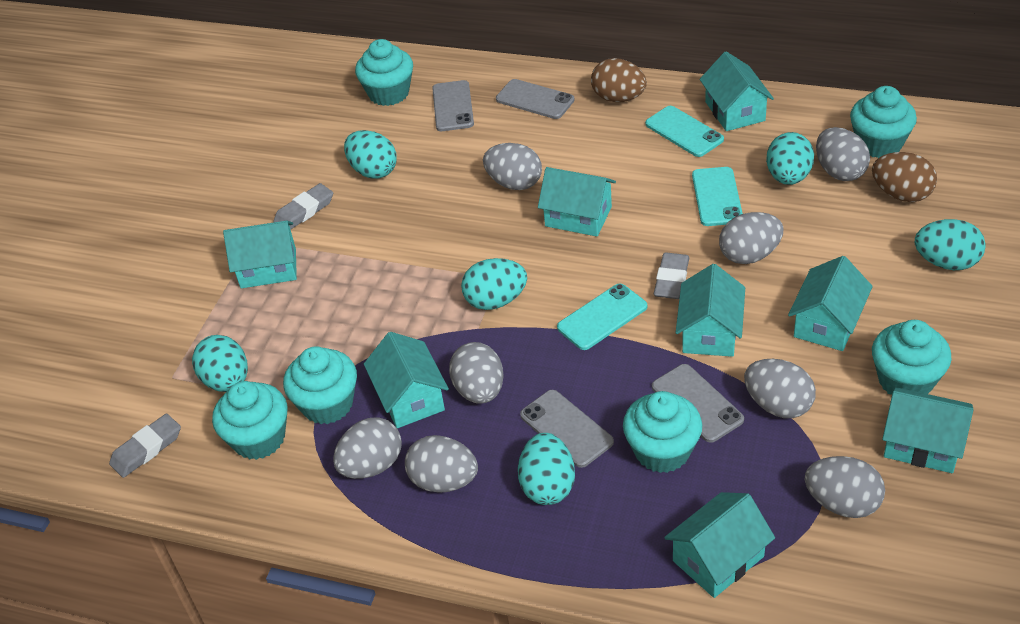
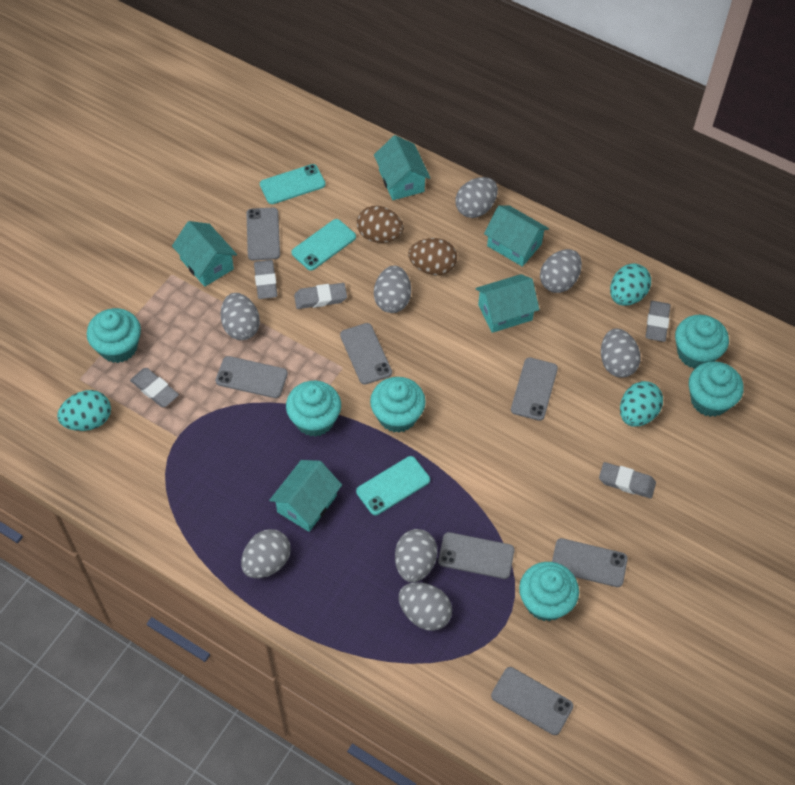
grey eraser: [109,414,181,478] [273,183,333,230] [654,253,689,299] = 3 -> [130,368,179,407] [254,260,277,299] [294,283,347,309] [599,462,656,498] [646,301,671,342] = 5
grey phone: [432,80,474,131] [496,79,575,119] [520,390,614,468] [652,364,744,443] = 4 -> [216,356,288,398] [246,207,280,261] [340,323,392,385] [438,532,515,579] [491,667,573,735] [511,357,558,421] [552,538,628,587] = 7
turquoise egg: [192,335,248,392] [344,130,397,179] [461,258,527,310] [518,433,575,505] [766,132,814,185] [915,219,986,270] = 6 -> [57,390,111,431] [610,263,651,306] [620,381,663,427] = 3
turquoise house: [223,221,297,288] [364,332,449,428] [538,167,616,236] [664,492,775,598] [676,264,745,357] [699,51,774,131] [788,256,873,351] [882,387,974,473] = 8 -> [172,221,237,287] [269,460,342,532] [374,135,430,200] [475,274,540,333] [484,205,549,267] = 5

